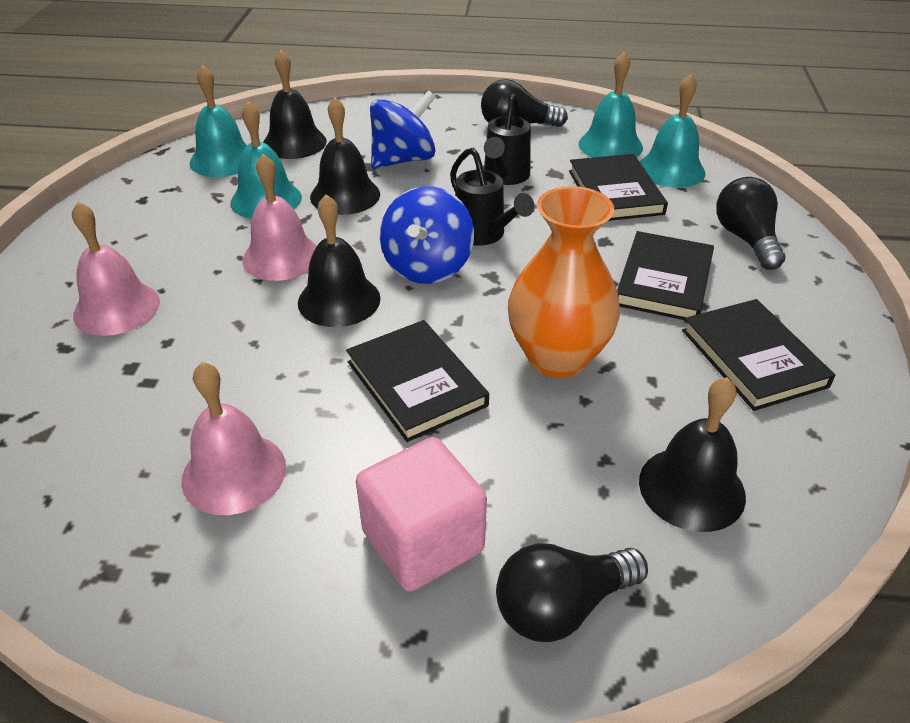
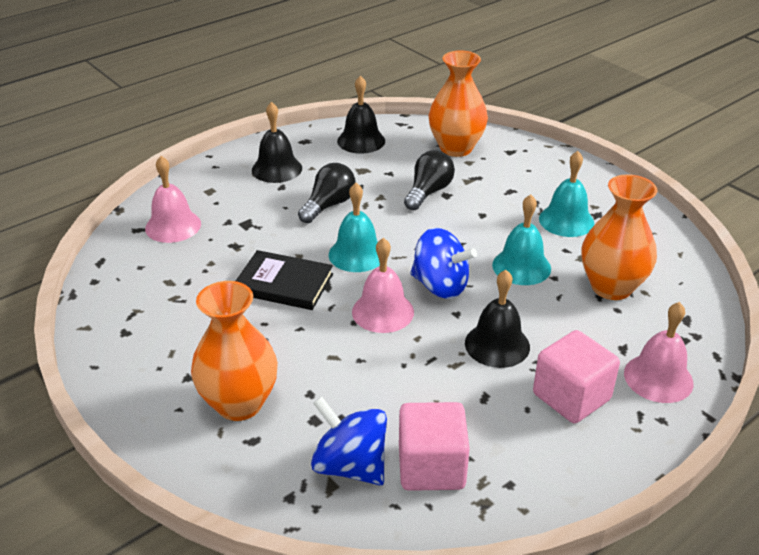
black bell: [263,50,327,159] [298,194,381,327] [310,97,380,215] [639,377,746,532] = 4 -> [252,102,302,183] [337,76,385,154] [465,270,530,368] = 3
black book: [346,320,489,442] [569,154,668,221] [617,231,714,320] [682,299,835,411] = 4 -> [236,250,333,310] = 1
black light bulb: [481,79,568,127] [496,543,648,642] [716,177,785,270] = 3 -> [298,163,356,223] [404,150,455,210] = 2
black watering can: [450,148,534,246] [484,94,531,185] = 2 -> none = 0
orange vase: [508,186,620,378] = 1 -> [191,281,278,421] [428,50,488,157] [581,174,658,300] = 3
pink cube: [356,437,487,592] = 1 -> [399,402,470,491] [533,330,620,423] = 2
turquoise bell: [190,65,247,177] [231,101,302,219] [578,52,643,158] [640,74,705,188] = 4 -> [329,183,380,272] [492,194,551,285] [539,151,594,237] = 3

